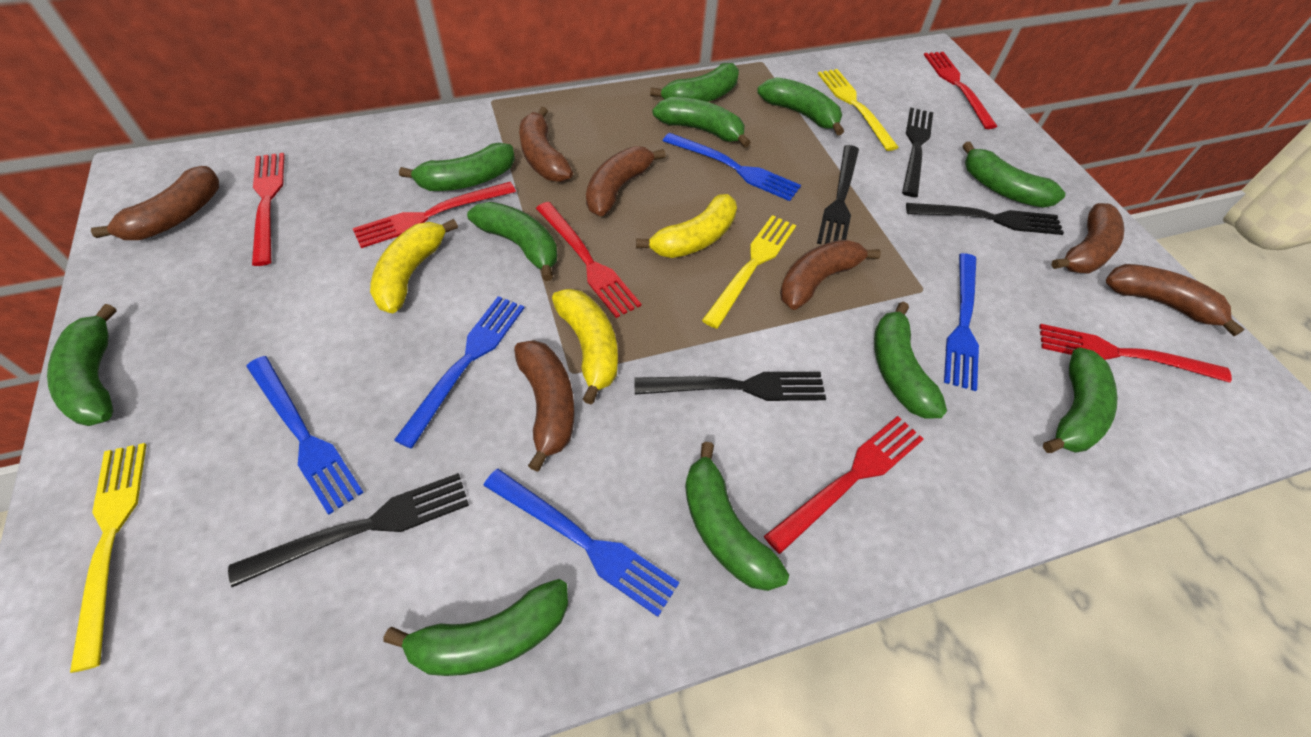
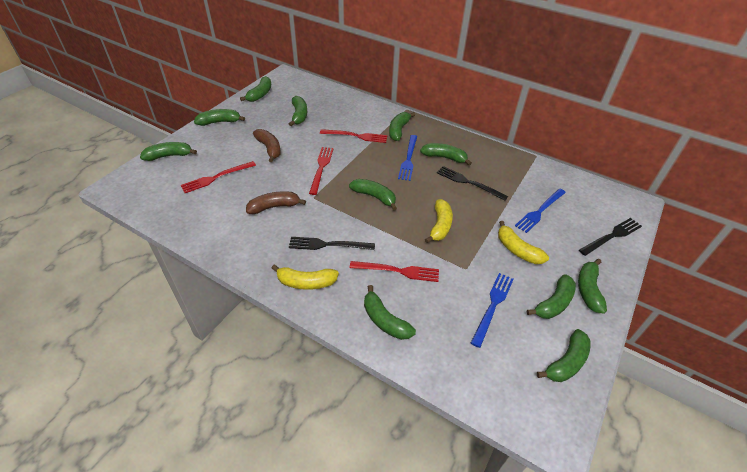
black fork: [228,473,469,587] [634,372,826,401] [817,145,859,244] [902,108,933,197] [906,203,1064,235] = 5 -> [289,237,375,250] [437,166,508,201] [579,218,642,256] = 3
blue fork: [246,356,364,514] [394,296,524,449] [483,469,679,617] [663,133,801,201] [944,253,979,391] = 5 -> [398,135,417,181] [471,273,514,348] [515,189,566,233] = 3
brown banana: [91,166,219,240] [514,340,575,472] [519,107,573,182] [586,146,666,216] [780,239,881,310] [1051,203,1124,274] [1106,264,1245,336] = 7 -> [246,191,306,214] [253,129,281,162] = 2
red fork: [252,153,285,266] [352,182,516,248] [536,202,641,318] [764,416,924,554] [924,52,997,129] [1039,324,1232,383] = 6 -> [181,161,256,193] [309,147,334,195] [320,129,388,143] [350,261,439,282] = 4
yellow fork: [70,443,146,673] [702,215,796,329] [818,69,899,151] = 3 -> none = 0

